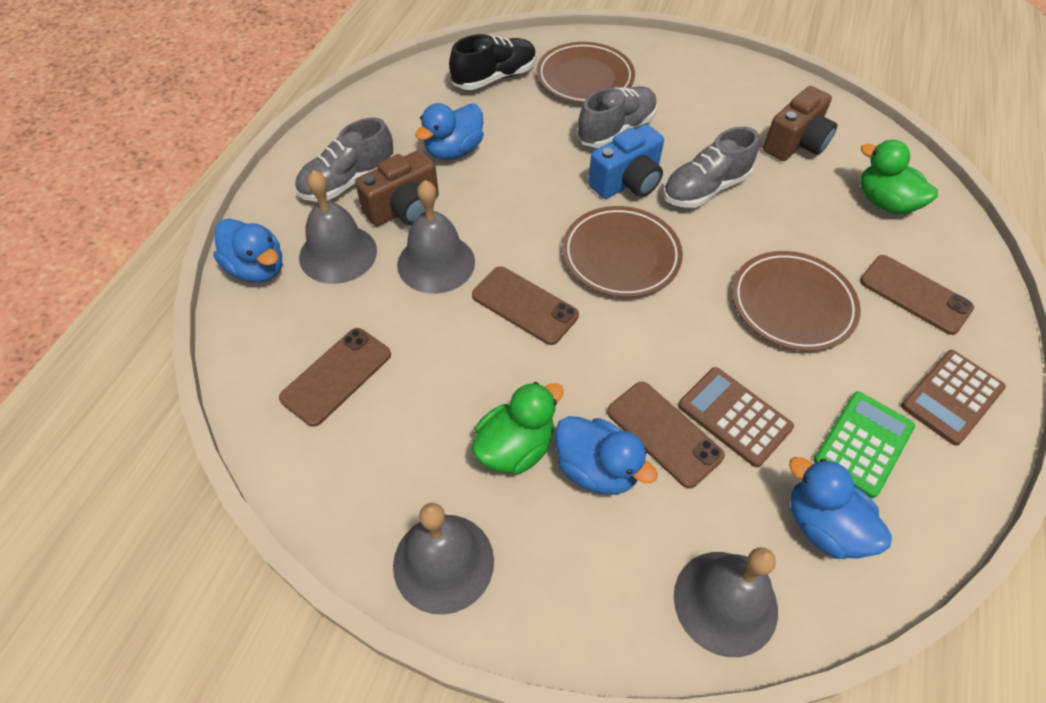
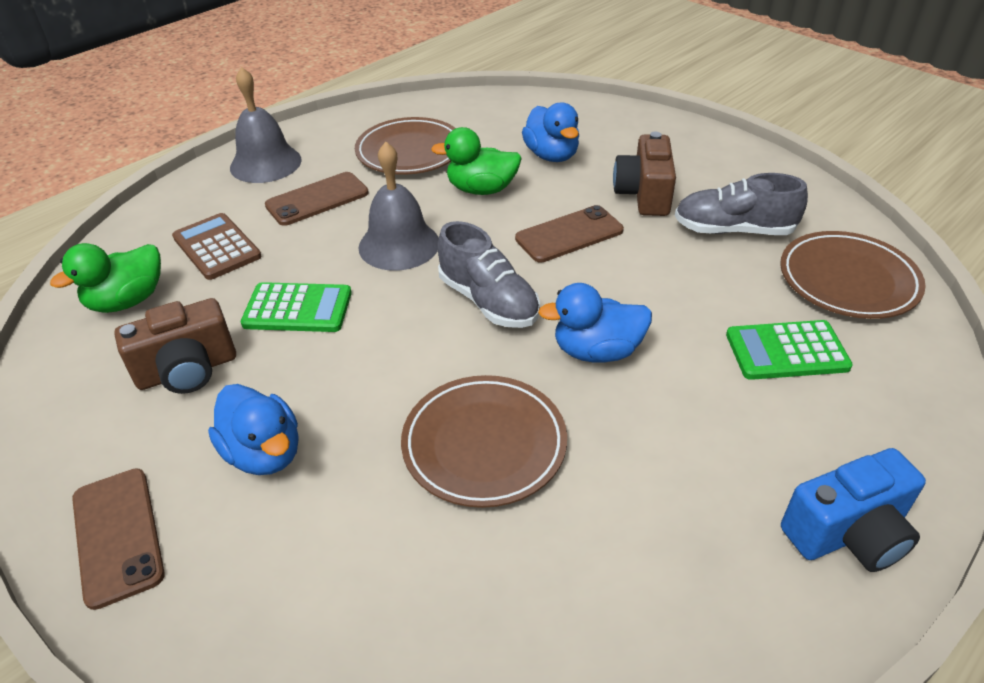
black shoe: [449,34,536,90] = 1 -> none = 0
blue duck: [213,218,282,283] [415,103,483,160] [555,416,658,495] [789,457,892,559] = 4 -> [208,384,299,475] [522,103,579,162] [538,283,652,363] = 3
brown calculator: [678,367,794,467] [901,350,1006,446] = 2 -> [172,213,261,280] = 1
brown phone: [279,328,391,427] [472,266,579,345] [607,382,725,488] [860,255,974,335] = 4 -> [72,468,165,610] [265,172,369,226] [515,205,624,262] = 3
green calculator: [814,392,915,498] = 1 -> [241,282,352,332] [726,320,853,380] = 2
grey bell: [299,170,377,284] [393,503,494,615] [397,180,475,294] [674,547,778,657] = 4 -> [230,67,302,183] [358,142,439,271] = 2
grey shoe: [295,118,393,202] [577,86,657,148] [663,127,759,208] = 3 -> [437,221,540,328] [675,173,808,235] = 2

